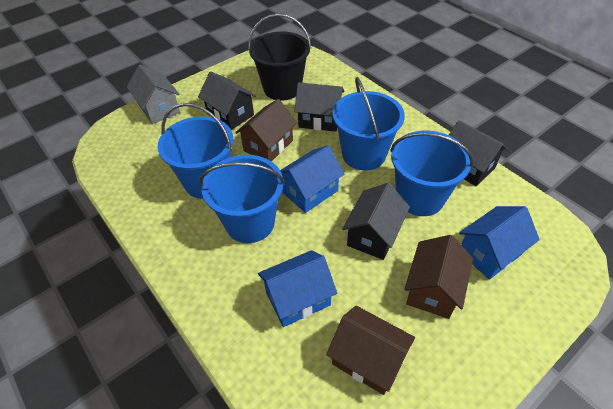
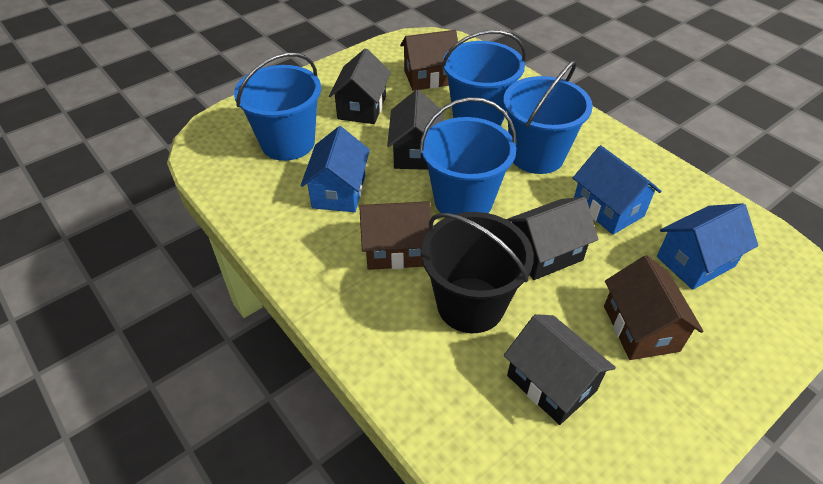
grey house: [127,64,180,124] = 1 -> none = 0

